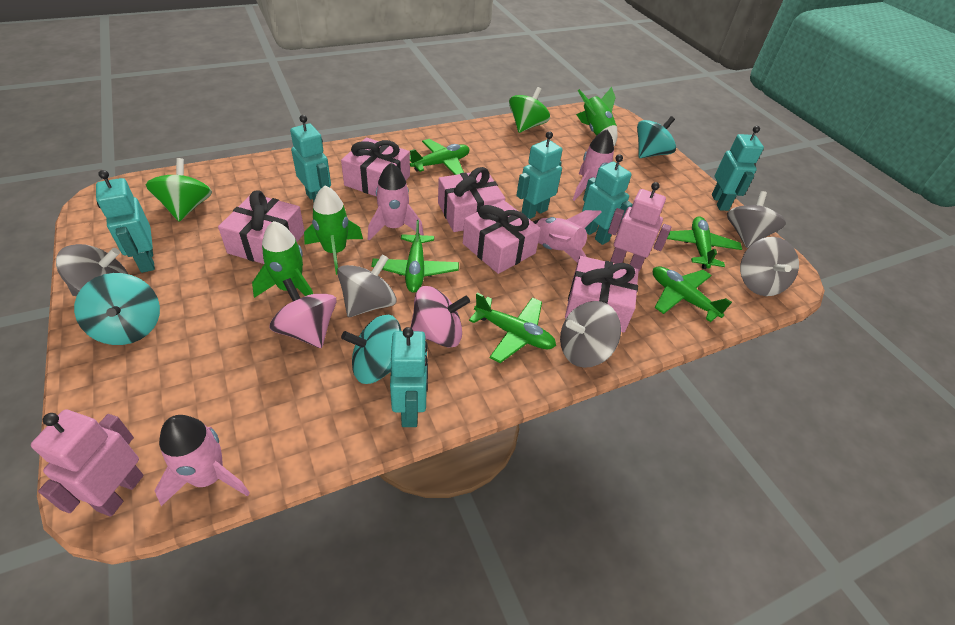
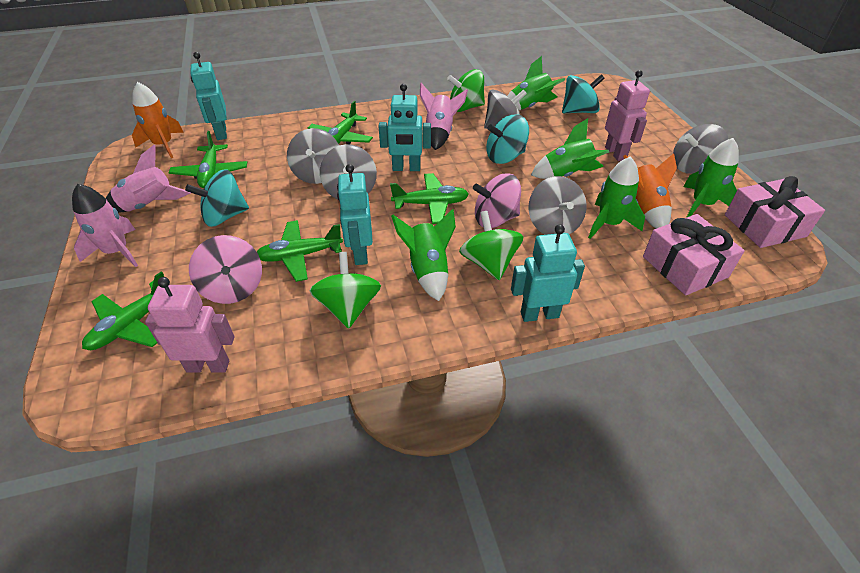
green rocket: [252,221,313,298] [304,186,363,275] [576,87,618,146] = 3 -> [391,209,456,301] [507,56,565,110] [531,118,609,179] [588,156,645,239] [683,138,739,218] = 5
green spinning top: [146,158,212,221] [509,87,550,133] = 2 -> [310,252,381,328] [447,69,485,112] [459,211,524,280] = 3
orange rocket: none = 0 -> [132,82,184,158] [623,153,677,229] = 2
pink gift: [218,190,305,264] [341,138,410,197] [438,167,505,232] [463,200,541,274] [565,256,639,333] = 5 -> [643,214,745,295] [725,176,825,248] = 2
pink rocket: [155,415,250,506] [368,162,424,240] [533,210,602,263] [573,129,614,201] = 4 -> [72,184,138,267] [106,145,191,213] [420,83,468,150] = 3
turquoise robot: [96,170,155,273] [290,115,331,203] [390,327,428,427] [516,131,562,219] [582,154,633,245] [712,126,764,211] = 6 -> [191,52,227,140] [337,164,373,265] [378,84,431,171] [511,224,585,322] = 4

